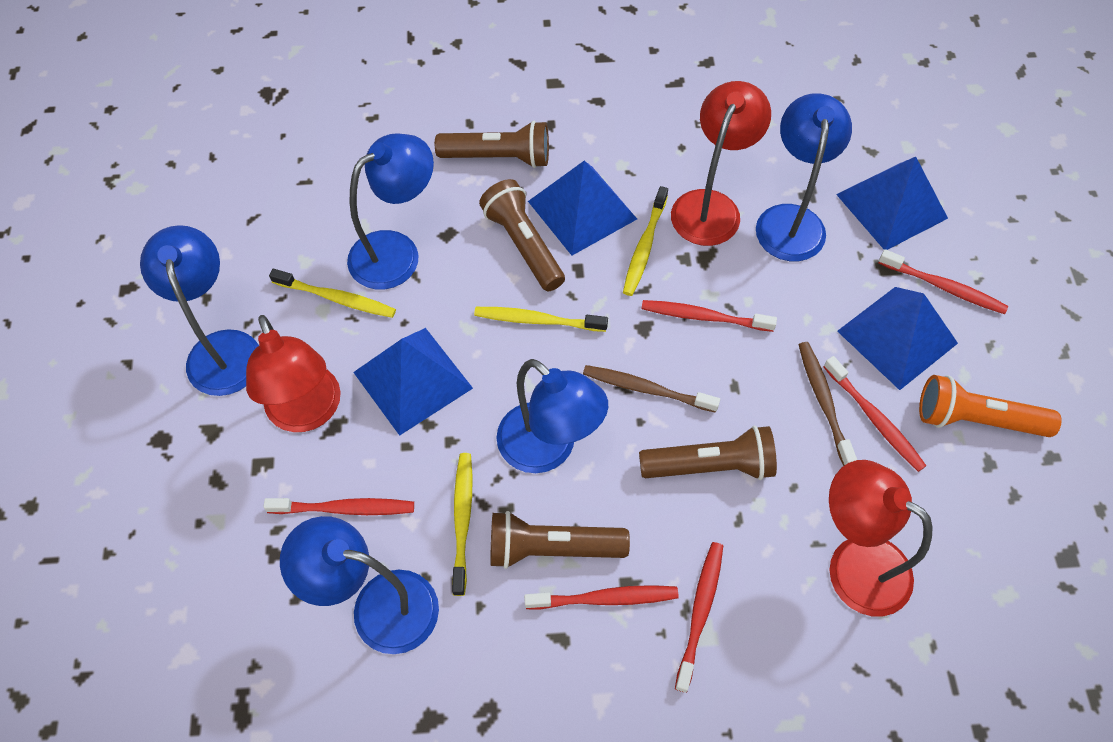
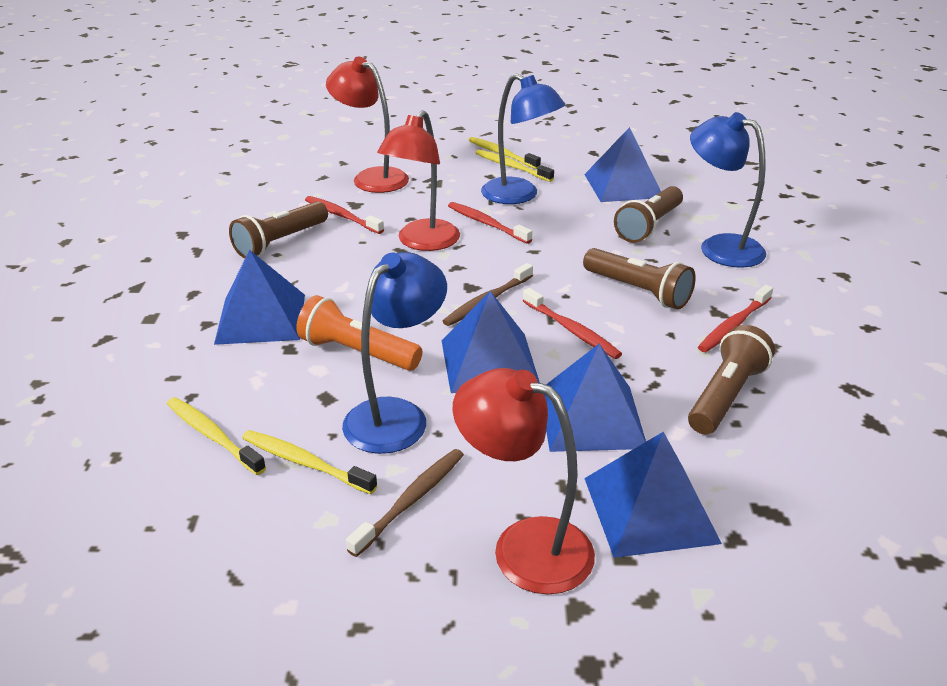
blue lamp: [140,225,259,396] [280,516,439,654] [347,134,434,290] [497,359,608,473] [756,93,852,261] = 5 -> [342,252,447,454] [481,73,565,204] [690,112,766,268] = 3
blue pyramid: [353,328,473,436] [528,161,637,255] [836,157,948,250] [837,287,958,390] = 4 -> [214,250,305,345] [442,291,540,393] [544,344,646,452] [584,127,661,202] [584,432,722,558] = 5
red toothbrush: [264,498,414,515] [524,585,679,610] [641,300,777,332] [675,542,723,693] [824,356,926,472] [879,249,1008,314] = 6 -> [305,196,384,234] [448,202,532,244] [523,288,622,359] [698,285,773,352] = 4

